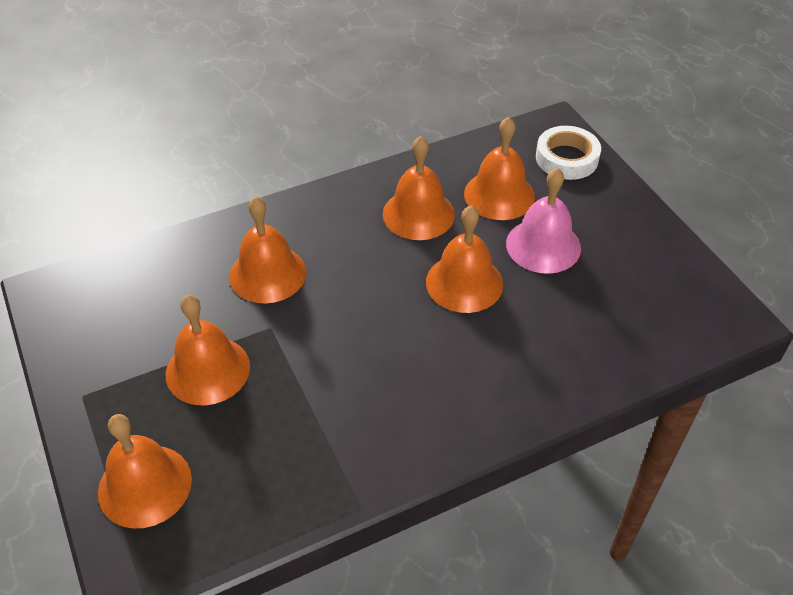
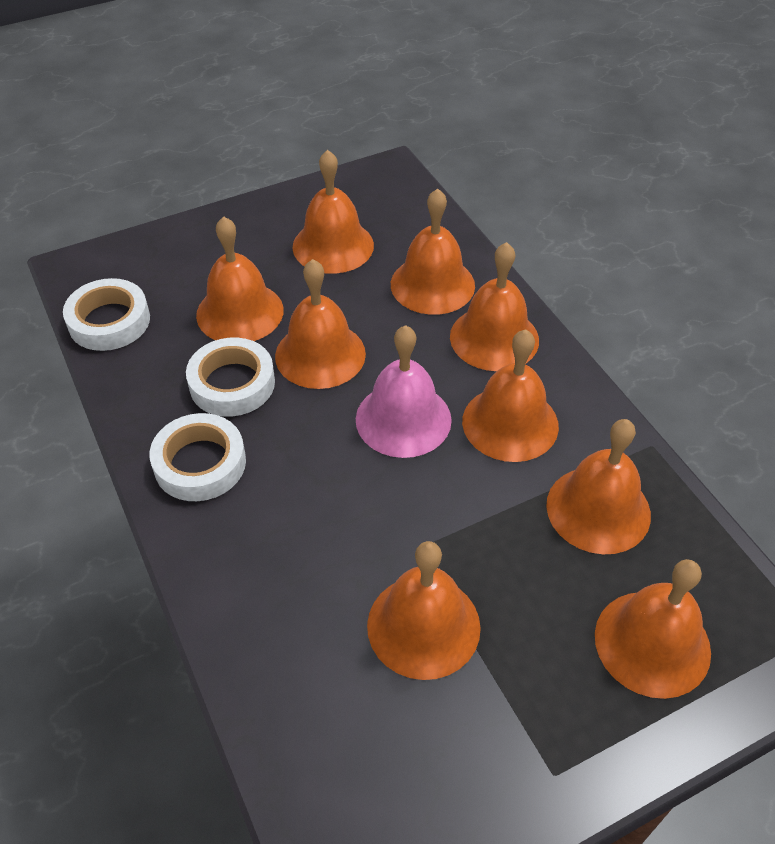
orange bell: [98,414,192,529] [166,295,250,405] [229,196,307,303] [383,136,455,240] [426,205,503,313] [464,117,535,220] = 6 -> [196,216,283,341] [275,259,366,389] [292,150,374,274] [367,541,481,680] [391,188,475,315] [450,242,539,371] [462,329,559,462] [546,419,651,554] [595,559,711,699] = 9
white tape: [536,126,601,180] = 1 -> [63,278,150,351] [150,413,246,501] [186,338,275,417] = 3

